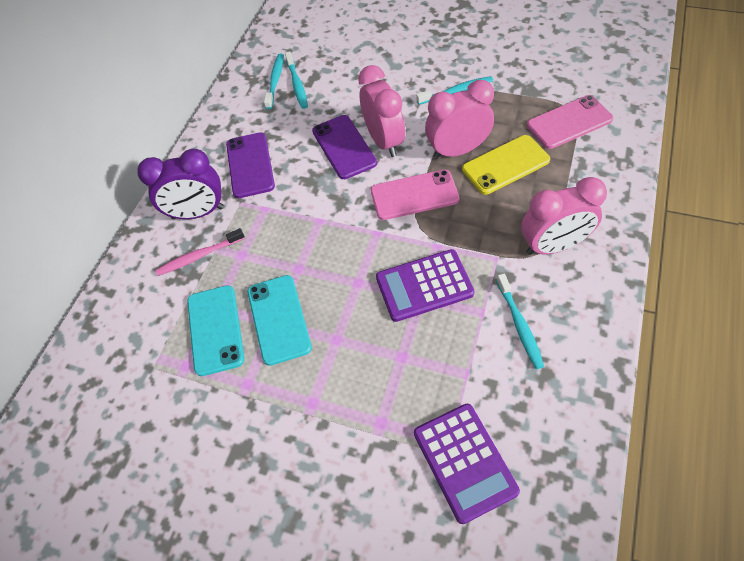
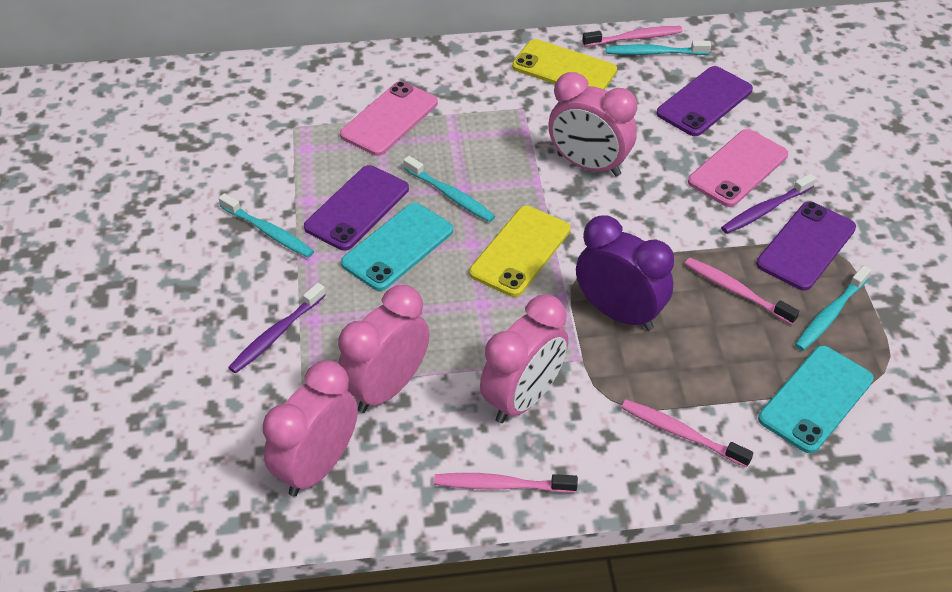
pink clock: [358,65,405,157] [425,80,494,159] [521,177,607,255] = 3 -> [263,360,358,497] [338,285,429,413] [480,295,568,423] [548,72,637,177] = 4
pink toothbrush: [156,228,245,276] = 1 -> [434,473,578,493] [582,26,682,47] [621,400,753,468] [685,258,799,325] = 4
purple calculator: [376,249,474,322] [414,404,520,524] = 2 -> none = 0
purple phone: [226,132,275,198] [312,115,377,179] = 2 -> [304,165,409,251] [656,66,753,136] [756,202,856,291] = 3
purple toothbrush: none = 0 -> [228,283,326,373] [721,174,816,234] = 2
yellow phone: [462,135,550,195] = 1 -> [469,206,570,297] [512,39,617,90] = 2

